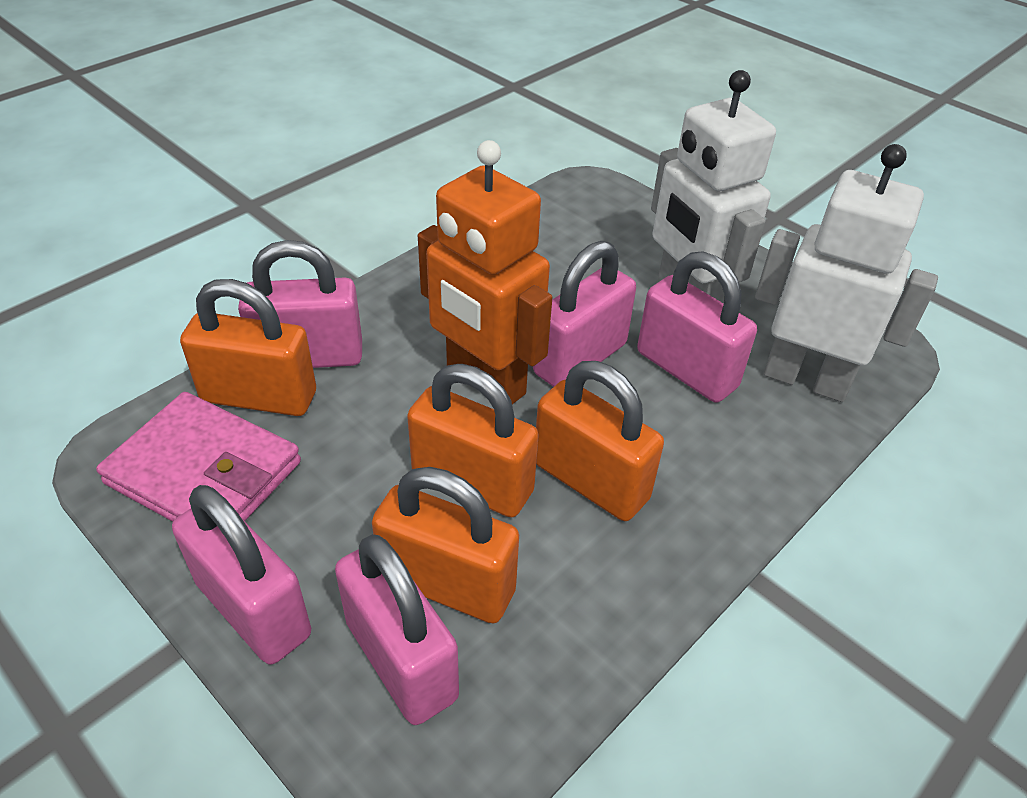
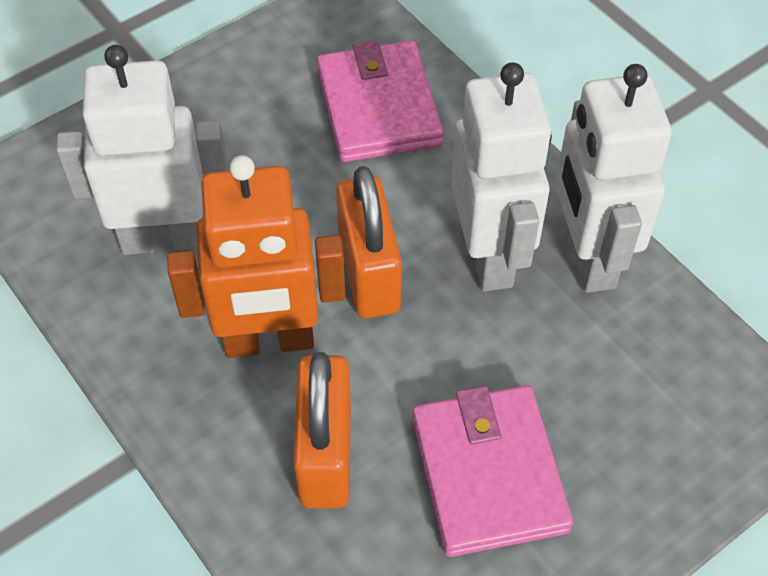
orange padlock: [180,279,316,416] [372,467,519,623] [407,364,539,518] [536,361,664,521] = 4 -> [293,352,351,508] [336,166,402,318] = 2
pink padlock: [172,485,311,665] [238,240,362,368] [335,534,459,725] [533,241,636,387] [637,251,757,403] = 5 -> none = 0
pink wallet: [96,392,301,522] = 1 -> [317,40,443,162] [412,385,573,557] = 2
white robot: [651,70,776,303] [755,144,938,402] = 2 -> [56,45,229,255] [451,63,552,291] [555,64,672,293] = 3

